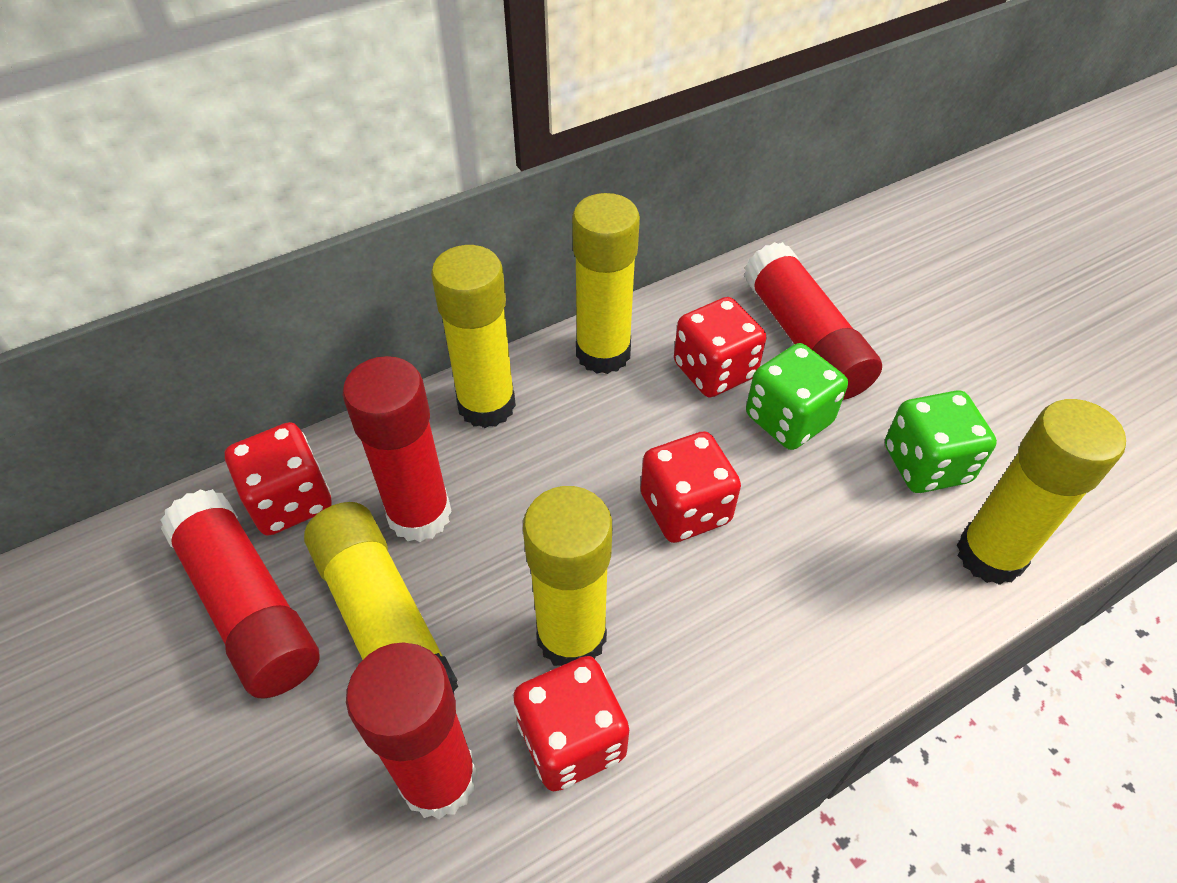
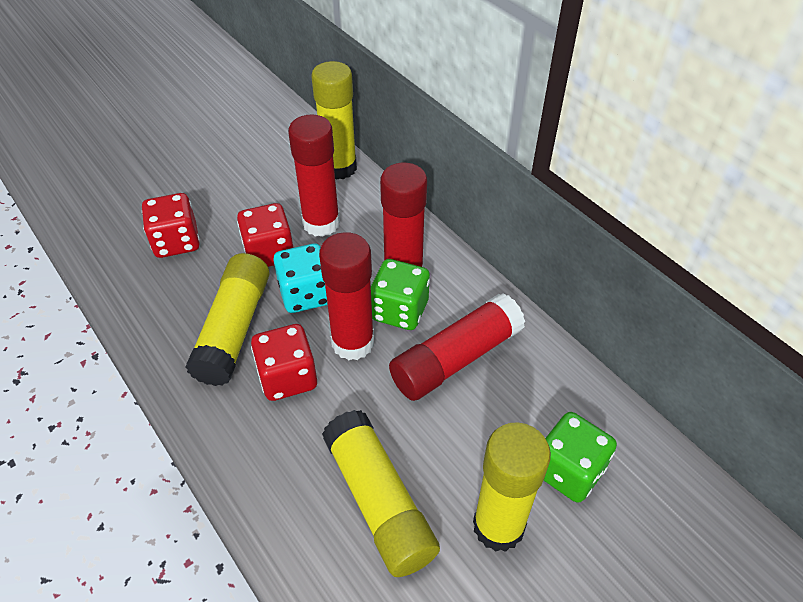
red dice: [225,422,332,536] [513,656,629,791] [641,431,741,543] [674,297,766,397] = 4 -> [142,193,200,258] [237,203,293,267] [251,324,317,401] = 3
turquoise dice: none = 0 -> [273,244,328,313] = 1
yellow glue stick: [304,502,459,693] [431,245,516,428] [523,486,612,666] [572,193,640,374] [957,399,1126,585] = 5 -> [185,253,269,386] [311,61,357,180] [322,410,440,577] [473,423,551,552] = 4

